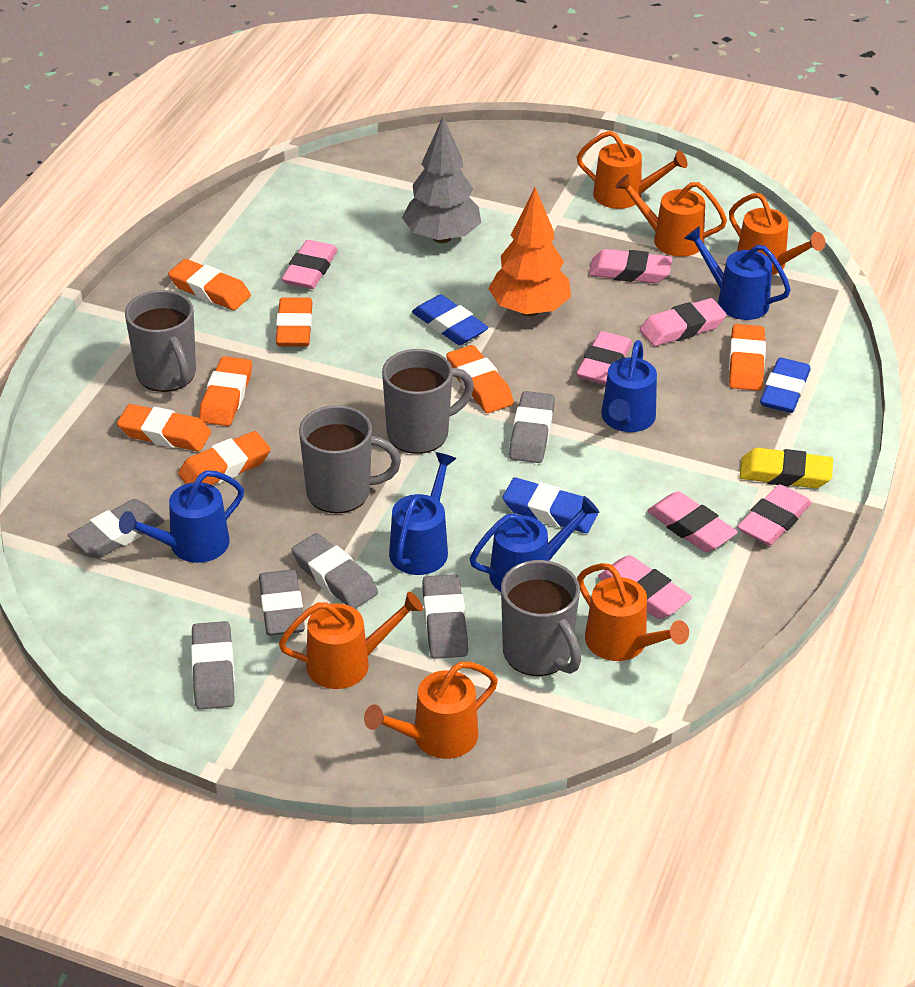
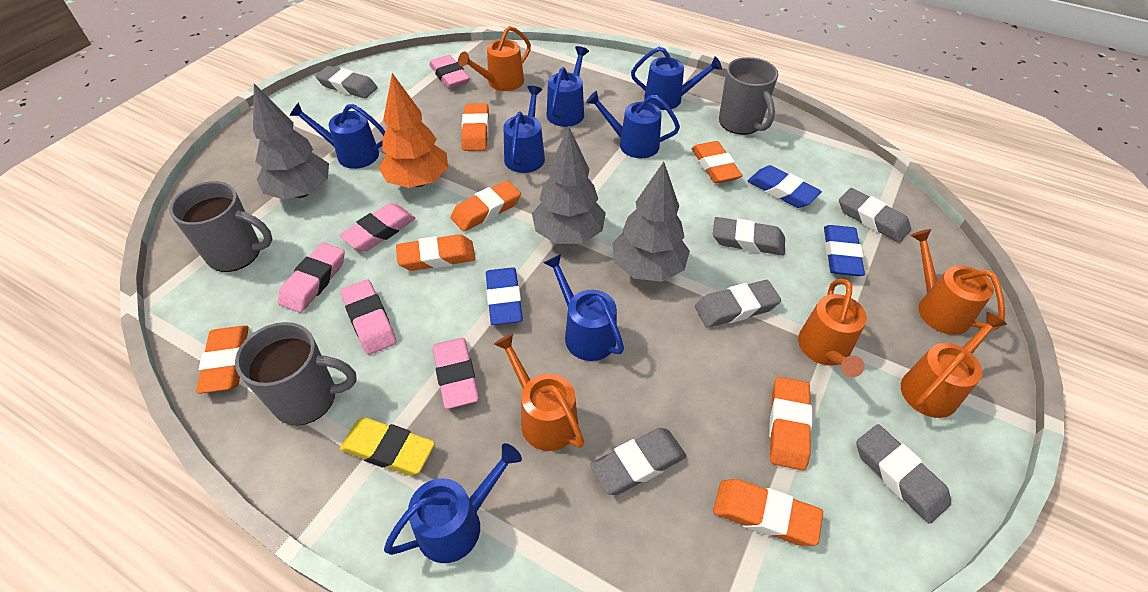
blue watering can: [119,470,244,563] [389,452,457,575] [469,496,599,592] [601,340,657,432] [684,226,791,320] = 5 -> [289,102,385,169] [384,443,522,563] [504,86,545,173] [543,254,624,361] [547,46,589,127] [586,91,680,158] [631,47,722,110] = 7
grey mug: [125,290,196,392] [299,405,401,514] [382,349,474,454] [501,560,581,676] = 4 -> [169,181,273,272] [235,322,357,425] [719,57,778,135] = 3
grey tree: [402,117,481,243] = 1 -> [253,84,329,200] [532,127,606,244] [612,162,690,282] = 3
orange watering can: [279,592,423,689] [364,661,498,759] [577,131,687,209] [577,563,689,661] [615,174,727,257] [729,193,825,275] = 6 -> [458,26,531,91] [494,333,584,451] [798,279,867,377] [901,311,1007,418] [910,229,1005,335] = 5
pink eraser: [282,240,338,289] [576,331,632,385] [589,249,672,283] [598,555,692,619] [640,298,726,346] [647,491,738,552] [737,484,812,545] = 7 -> [278,243,345,313] [339,203,416,251] [340,279,397,355] [429,55,470,89] [433,338,479,409] = 5

